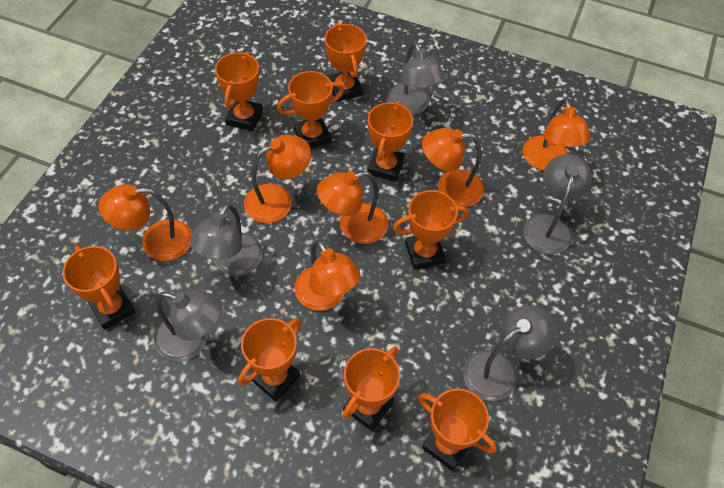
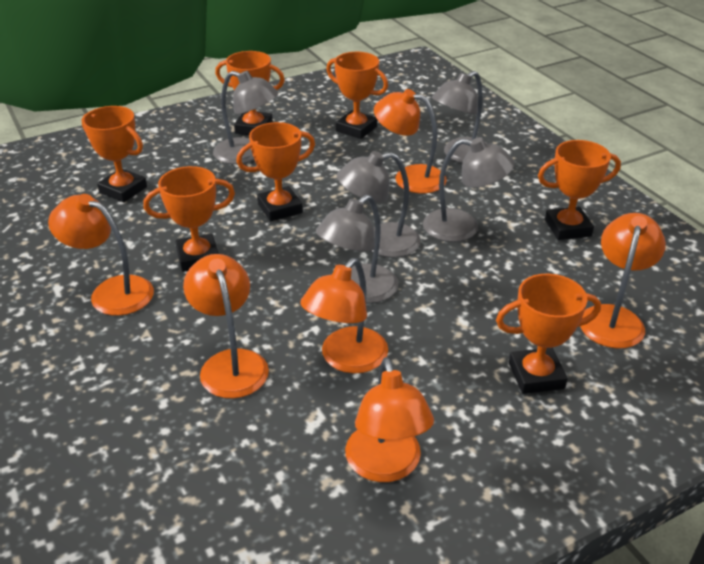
orange trophy: [62,246,135,330] [215,51,263,131] [238,318,302,402] [277,71,344,149] [324,23,367,102] [343,347,400,431] [368,101,413,182] [393,190,469,270] [418,388,497,471] = 9 -> [82,106,147,202] [143,166,235,272] [215,51,285,135] [236,122,315,221] [326,52,388,139] [496,274,601,394] [538,140,621,240] = 7

